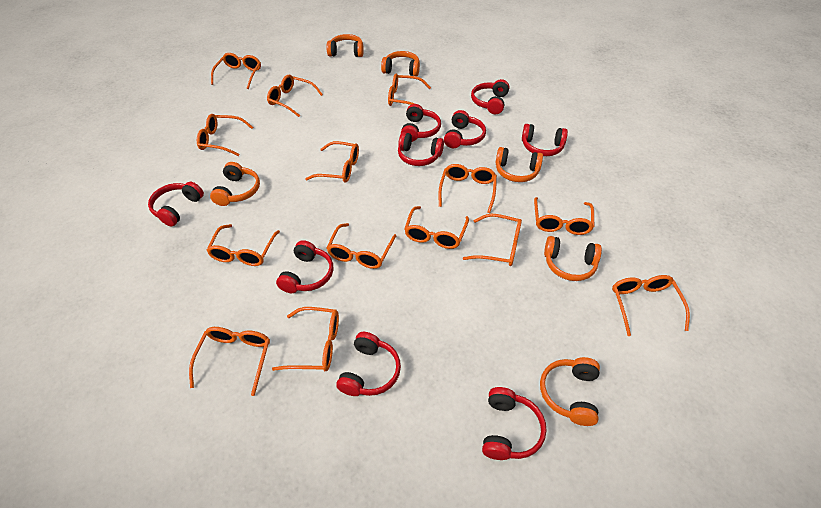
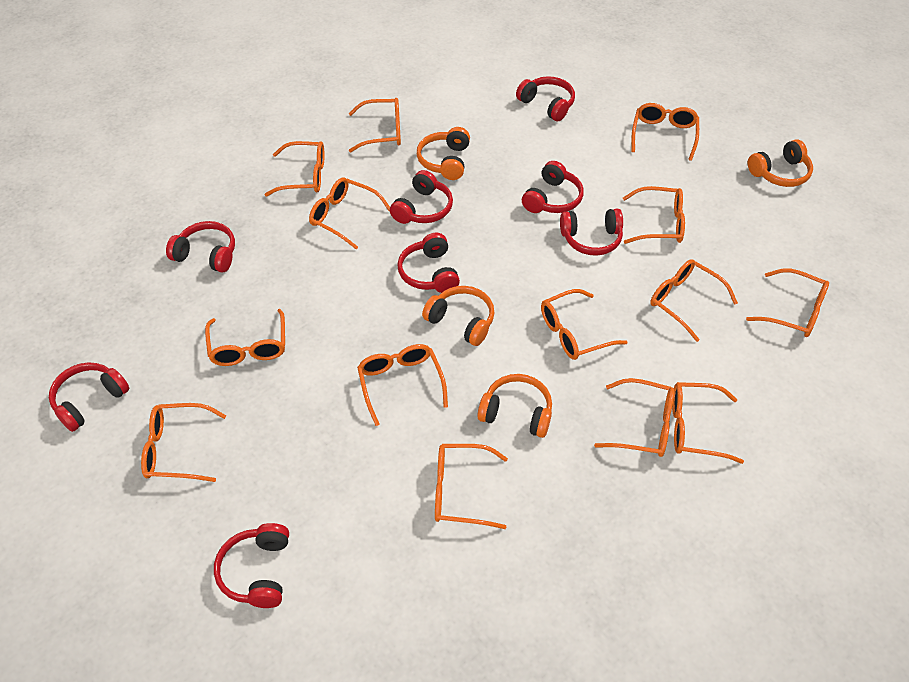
orange headphones: [210,162,260,206] [326,34,364,57] [381,51,420,76] [496,147,543,182] [540,357,600,426] [544,236,602,281] = 6 -> [417,127,470,180] [422,286,494,346] [477,374,552,438] [748,139,813,187] = 4
red headphones: [148,182,204,227] [276,240,333,293] [336,332,401,396] [398,132,444,166] [401,104,441,142] [444,110,486,148] [471,79,510,114] [482,387,547,460] [522,124,568,156] = 9 -> [49,363,129,432] [166,221,235,273] [214,523,289,608] [390,170,453,224] [397,233,460,293] [516,76,575,121] [522,161,584,213] [560,209,623,256] = 8

